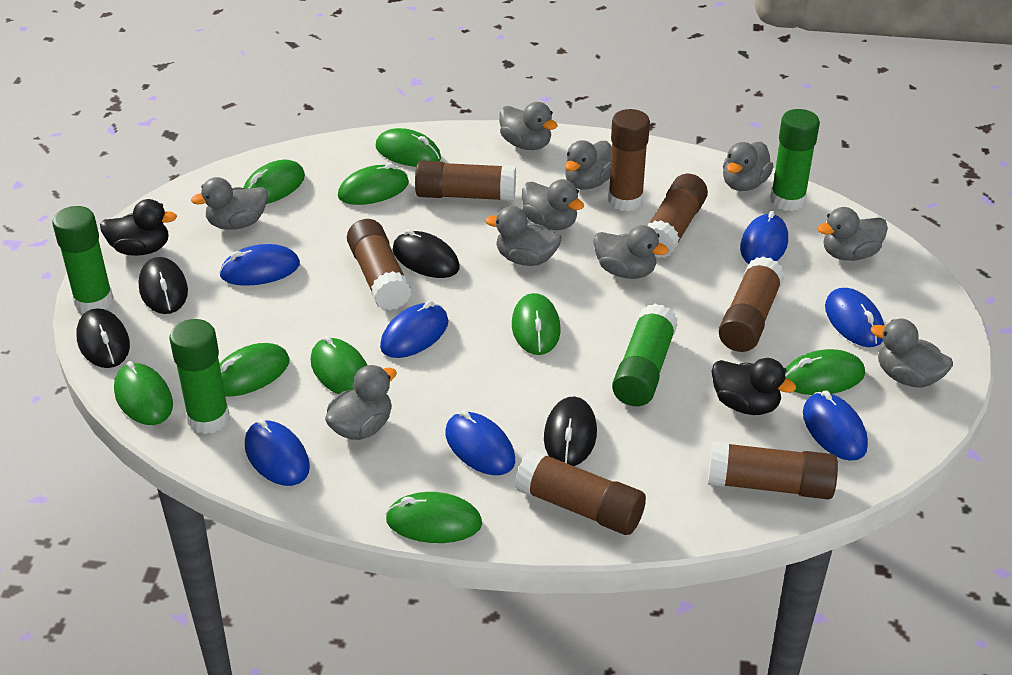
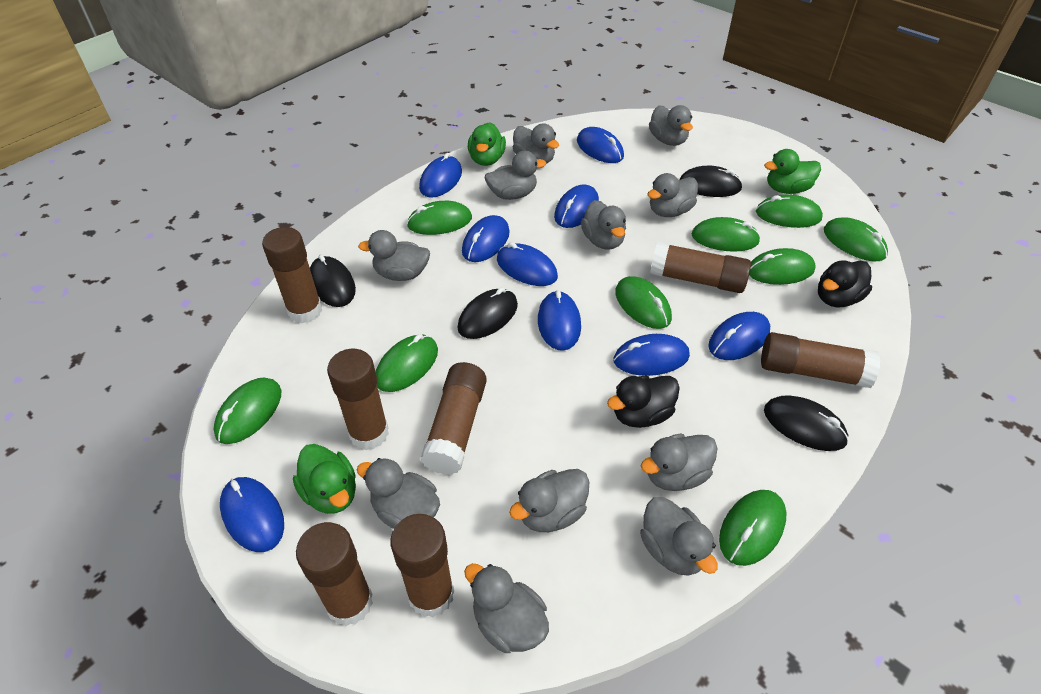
blue mouse: [219,244,300,286] [245,419,310,486] [380,301,448,358] [445,410,515,475] [740,211,788,264] [803,391,868,461] [825,288,884,347] = 7 -> [220,477,284,552] [419,153,462,198] [462,215,510,262] [497,242,558,286] [538,290,581,351] [554,184,599,228] [577,127,624,163] [613,334,690,376] [708,312,770,360] = 9
green duck: none = 0 -> [293,444,356,514] [468,122,506,166] [764,149,821,194] = 3
green glue stick: [52,206,113,313] [169,319,230,434] [612,304,678,406] [770,109,820,211] = 4 -> none = 0
grey duck: [191,177,268,230] [325,365,397,440] [485,206,561,266] [499,102,558,150] [522,179,584,230] [565,140,612,189] [593,225,669,279] [723,142,774,191] [818,207,888,261] [871,319,953,388] = 10 -> [357,458,440,529] [358,230,430,281] [464,564,549,653] [485,151,546,200] [509,469,589,532] [513,123,559,164] [581,200,626,250] [640,497,718,576] [641,434,718,491] [647,173,698,217] [649,105,693,146] = 11

